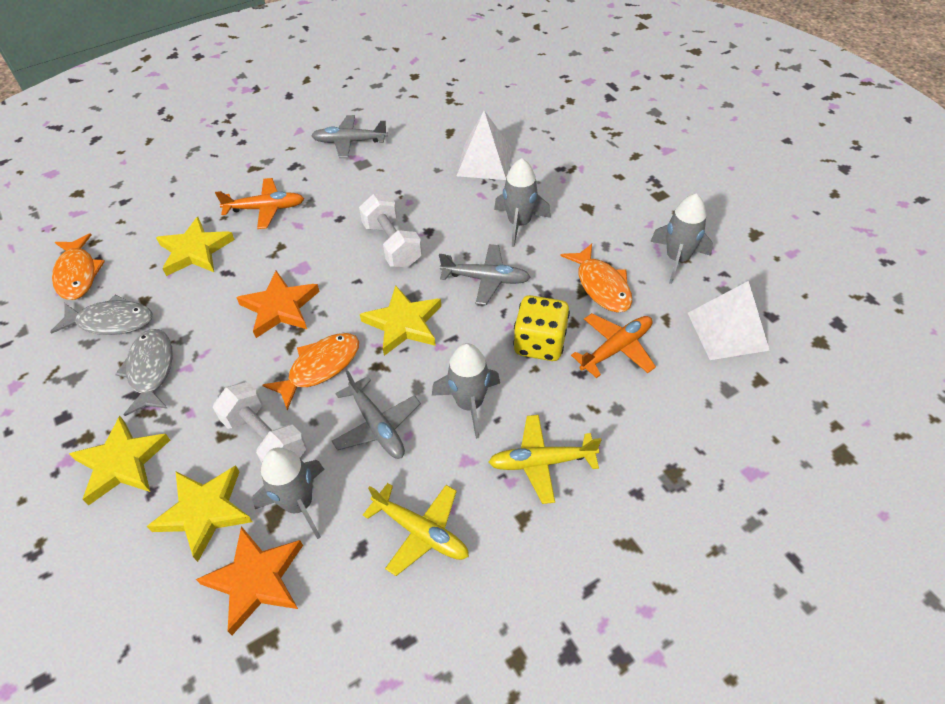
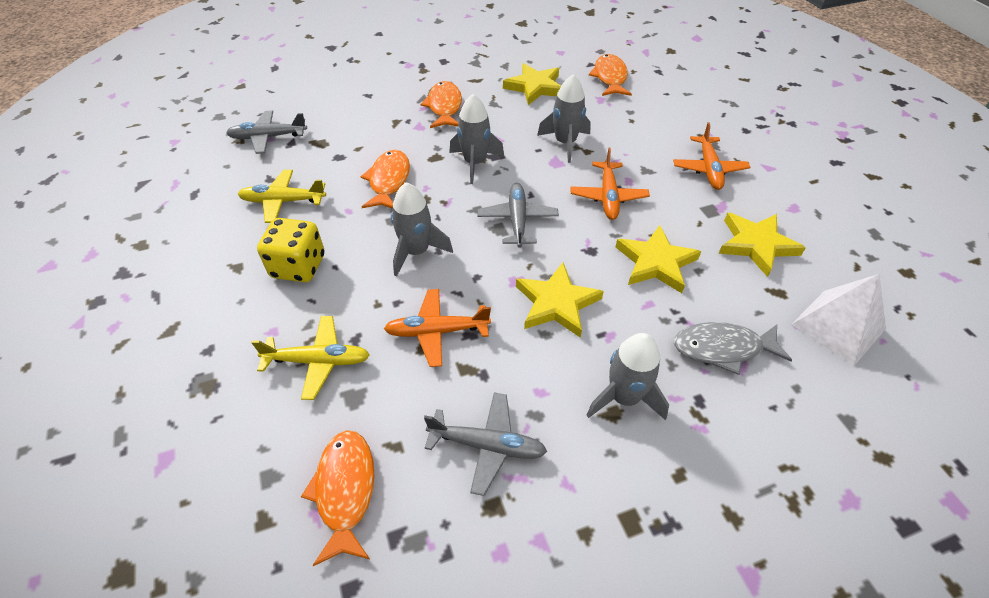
grey fish: [50,295,152,335] [115,329,173,416] = 2 -> [674,322,792,375] = 1
orange fish: [52,233,105,300] [262,333,359,410] [561,244,632,313] = 3 -> [301,430,375,566] [360,150,410,209] [420,81,462,128] [589,54,632,96] = 4
orange plane: [215,178,304,229] [571,313,656,378] = 2 -> [384,289,491,367] [570,148,650,220] [673,122,751,190] = 3
orange star: [196,526,303,635] [236,271,320,338] = 2 -> none = 0
white dumbbell: [213,382,306,463] [359,194,422,267] = 2 -> none = 0
white pyramid: [457,110,512,180] [688,281,770,360] = 2 -> [791,274,886,366] = 1

